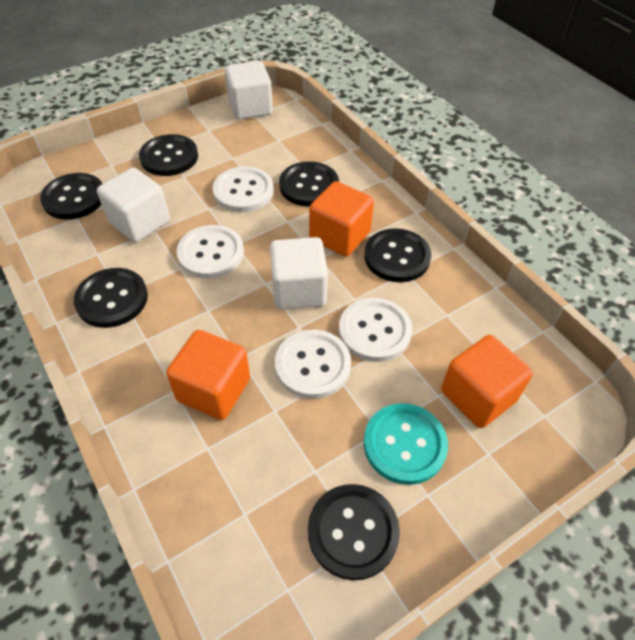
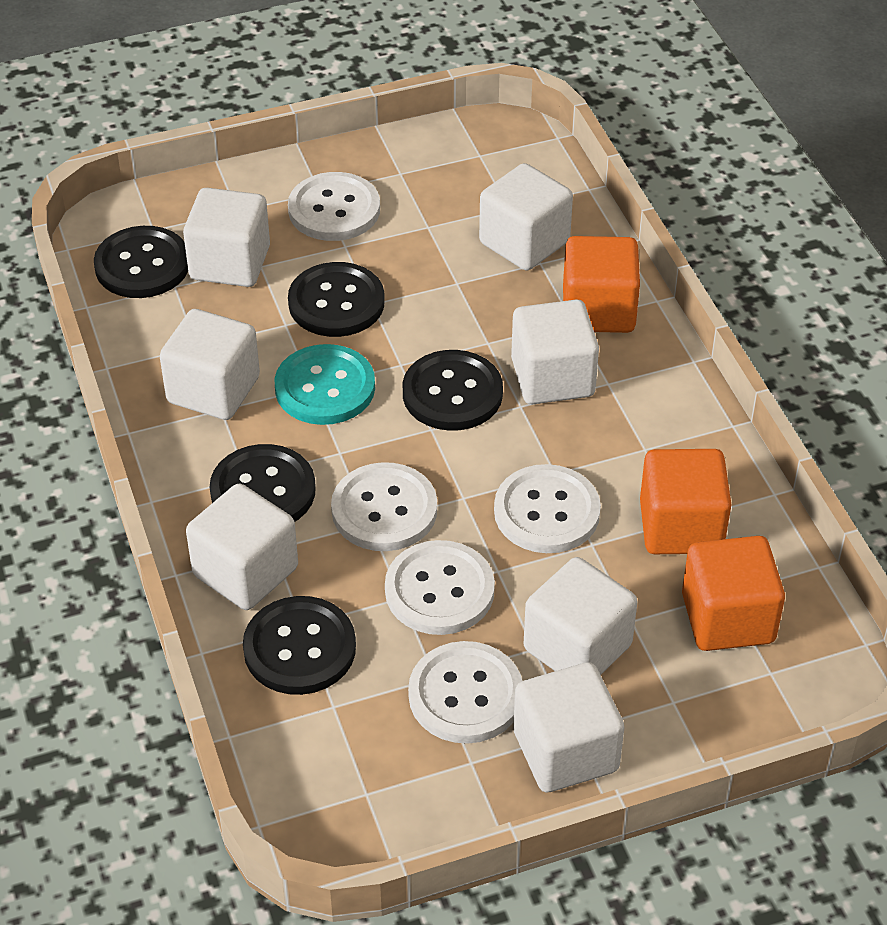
black button: [40,173,102,220] [74,268,148,328] [139,134,198,176] [279,161,339,207] [308,484,400,580] [364,228,431,282] = 6 -> [94,226,188,298] [210,444,316,521] [243,596,356,695] [288,262,385,337] [402,350,503,431] = 5
white button: [177,225,244,279] [213,166,274,212] [275,330,351,399] [339,298,412,362] = 4 -> [288,172,380,241] [331,462,437,551] [385,540,495,635] [408,641,522,744] [494,464,601,553] = 5
white cube: [97,168,170,242] [225,61,273,120] [270,237,328,310] = 3 -> [160,309,260,420] [183,188,270,287] [186,484,298,610] [479,163,573,271] [511,300,599,404] [513,662,625,792] [524,557,637,675] = 7

